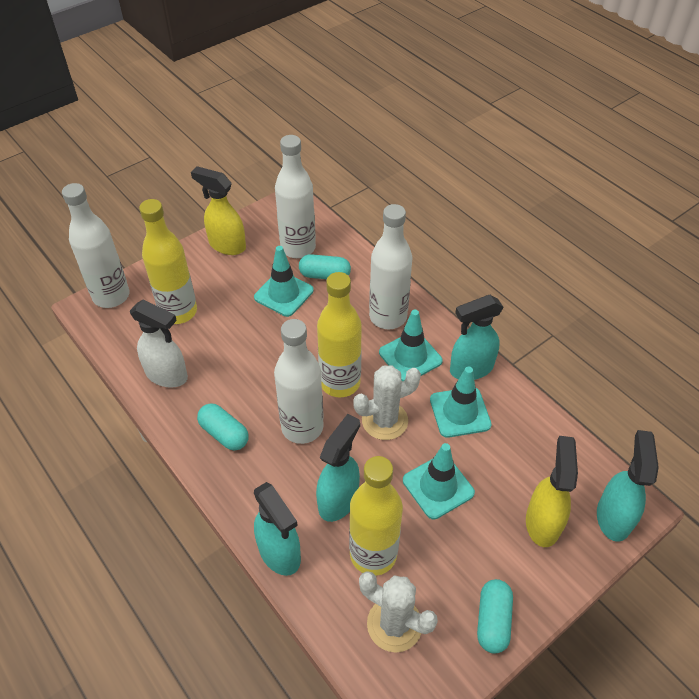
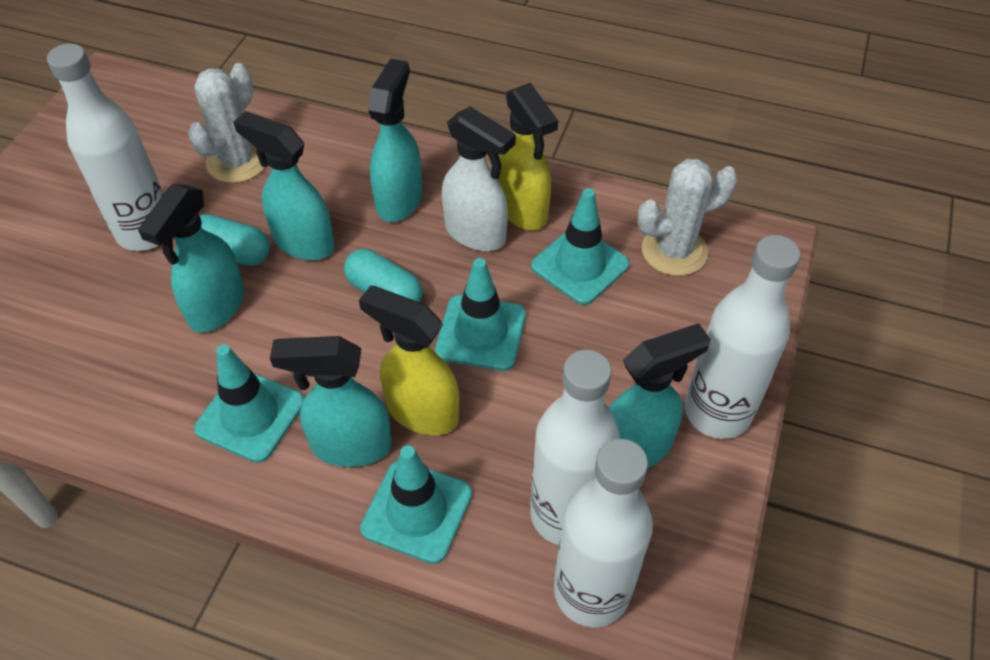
turquoise capsule: [197,403,249,451] [299,254,351,279] [477,579,513,654] = 3 -> [199,214,270,266] [344,249,422,302] = 2
turquoise spray bottle: [254,482,301,576] [316,414,360,522] [450,295,504,380] [597,430,659,542] = 4 -> [138,184,244,333] [233,111,335,261] [270,336,392,467] [368,59,422,222] [609,323,711,468] = 5
yellow bottle: [139,199,197,324] [317,272,362,397] [349,456,403,576] = 3 -> none = 0

